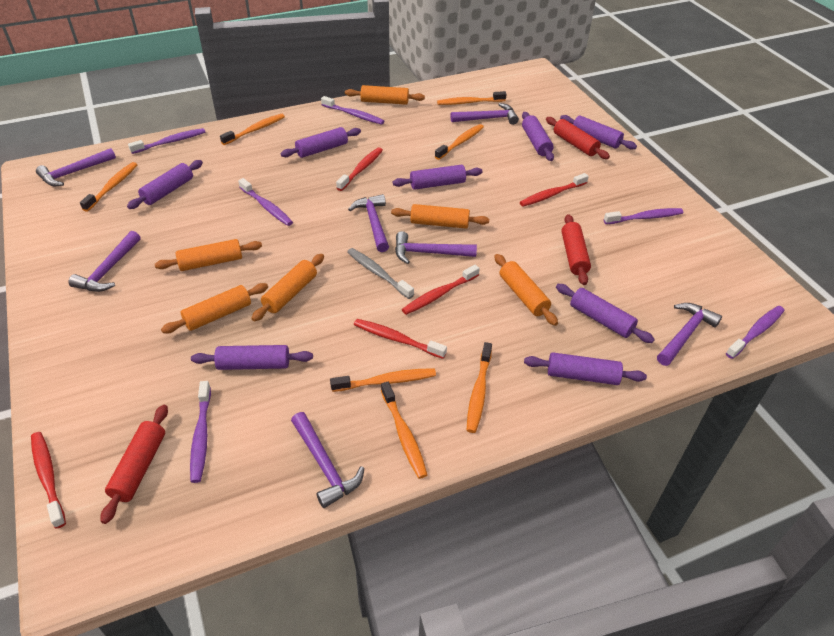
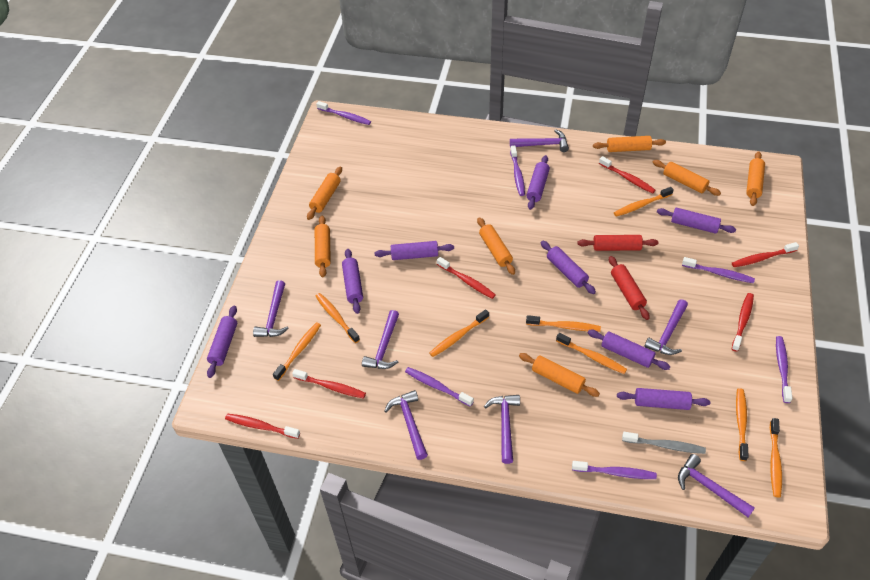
orange rolling pin: [155,239,262,271] [161,283,268,333] [251,254,324,321] [345,85,425,105] [391,204,489,229] [494,254,558,326] = 6 -> [307,166,342,220] [315,216,331,278] [477,217,515,275] [519,353,600,397] [593,136,666,152] [653,160,721,196] [746,152,765,206] = 7
orange toothbrush: [80,162,138,212] [220,114,285,145] [330,368,436,392] [381,382,428,479] [435,124,484,160] [437,91,507,105] [467,342,492,433] = 7 -> [273,323,321,381] [315,293,360,343] [429,309,489,357] [526,315,601,332] [556,333,627,374] [614,187,674,217] [736,388,749,461] [770,418,782,497] = 8
red rolling pin: [101,405,168,524] [546,117,610,159] [562,214,591,285] = 3 -> [577,235,658,251] [609,256,650,320] = 2
red toothbrush: [31,432,66,529] [336,147,383,191] [354,319,447,359] [402,265,480,315] [520,173,589,207] = 5 -> [225,413,300,439] [292,369,366,399] [437,257,496,299] [599,156,655,194] [732,242,799,267] [732,293,754,352] = 6

